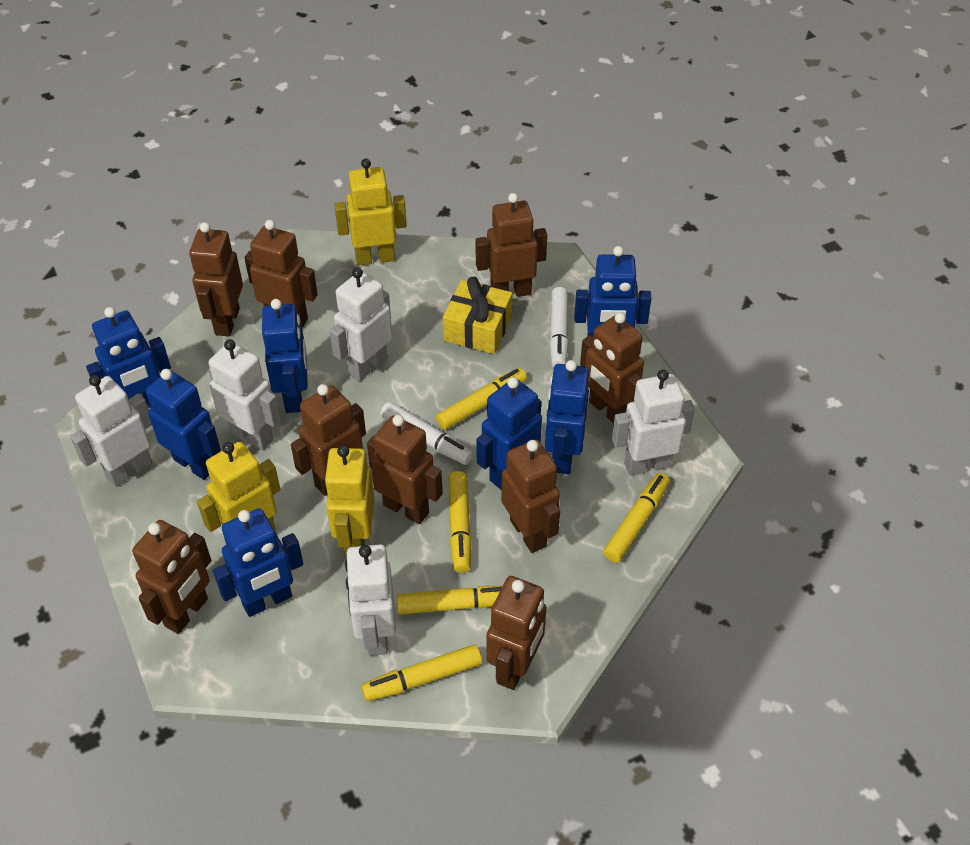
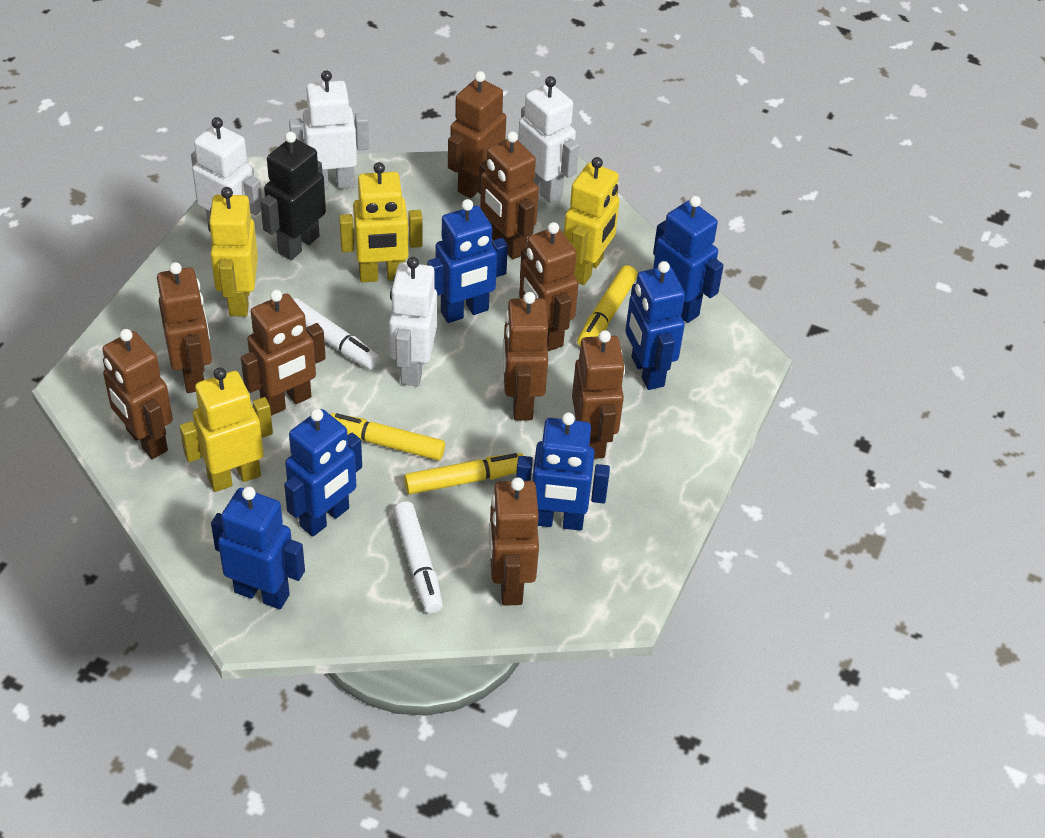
black robot: none = 0 -> [260,131,326,260] = 1
blue robot: [86,307,171,408] [146,369,221,480] [213,508,303,617] [262,299,308,413] [476,377,542,489] [545,360,589,474] [574,246,651,337] = 7 -> [211,487,305,609] [284,408,362,537] [427,199,508,323] [516,412,610,531] [625,261,685,390] [653,196,724,323] = 6
white robot: [70,375,152,487] [209,339,281,450] [329,268,392,381] [345,544,396,656] [612,369,695,476] = 5 -> [191,117,262,223] [289,71,369,190] [389,257,437,386] [518,76,579,203] = 4
yellow gift: [443,276,512,354] = 1 -> none = 0
yellow marker: [361,645,482,701] [397,586,502,614] [436,368,527,430] [448,471,472,573] [603,473,670,563] = 5 -> [330,413,445,460] [404,453,524,494] [577,265,638,346] = 3
yellow robot: [197,442,280,532] [324,445,374,557] [334,158,407,266] = 3 -> [179,367,273,492] [208,187,258,316] [339,162,422,282] [564,157,620,285] = 4

